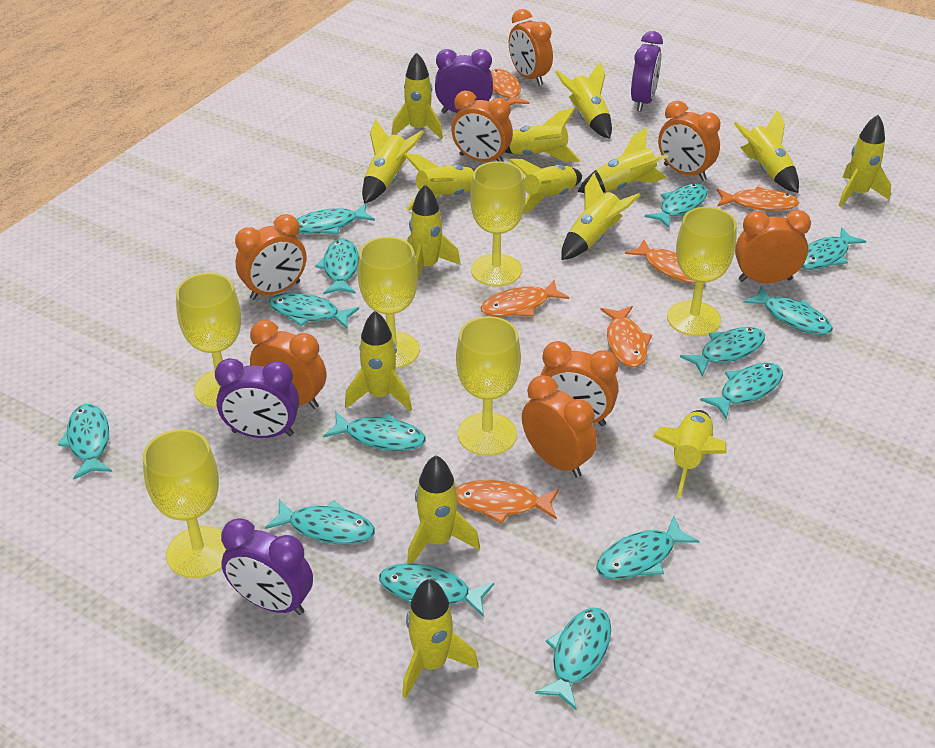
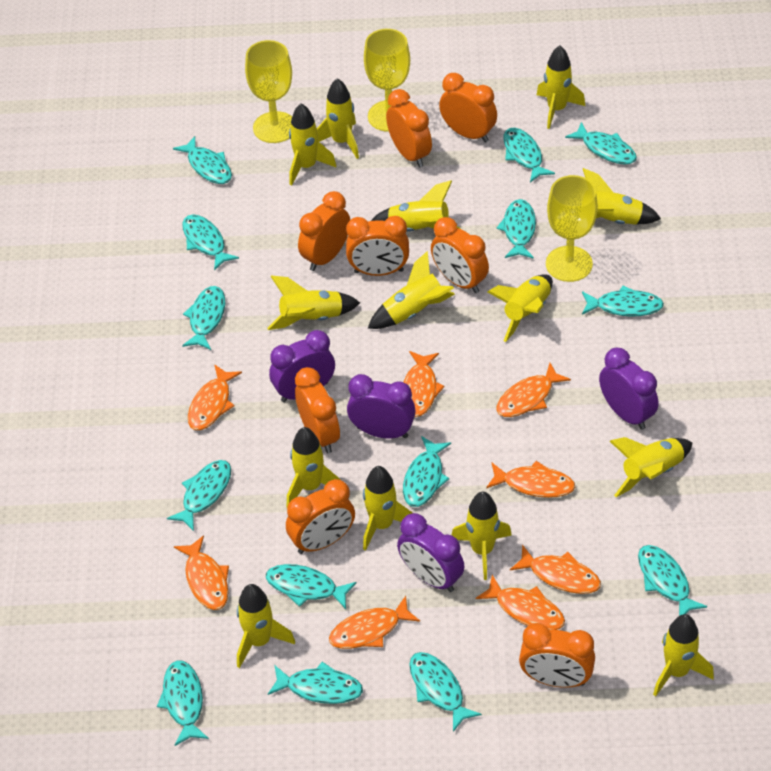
orange fish: [456,480,559,524] [481,280,569,317] [491,69,530,106] [600,306,652,367] [625,239,696,284] [717,186,799,211] = 6 -> [174,535,229,610] [188,364,242,430] [329,596,420,649] [404,351,445,417] [476,575,565,630] [486,461,575,498] [496,363,571,417] [510,545,601,594] = 8
yellow goblet: [143,429,227,578] [176,273,241,408] [358,237,419,369] [456,316,521,456] [470,161,525,286] [667,207,737,336] = 6 -> [245,40,292,143] [364,29,410,132] [546,175,598,282] = 3
yellow rocket: [345,311,412,411] [362,119,424,204] [392,52,443,139] [402,579,479,699] [404,153,475,210] [407,185,461,278] [407,455,480,564] [505,107,580,162] [509,159,582,214] [555,62,612,139] [561,173,641,260] [577,127,669,193] [652,410,727,498] [734,110,799,193] [838,115,891,207] = 15 -> [237,584,295,668] [268,275,360,330] [287,427,341,507] [289,103,336,185] [317,78,359,159] [363,466,413,551] [368,251,455,329] [371,180,460,232] [452,492,512,580] [488,274,553,342] [537,46,585,129] [583,168,661,225] [610,437,692,497] [653,614,714,696] = 14

